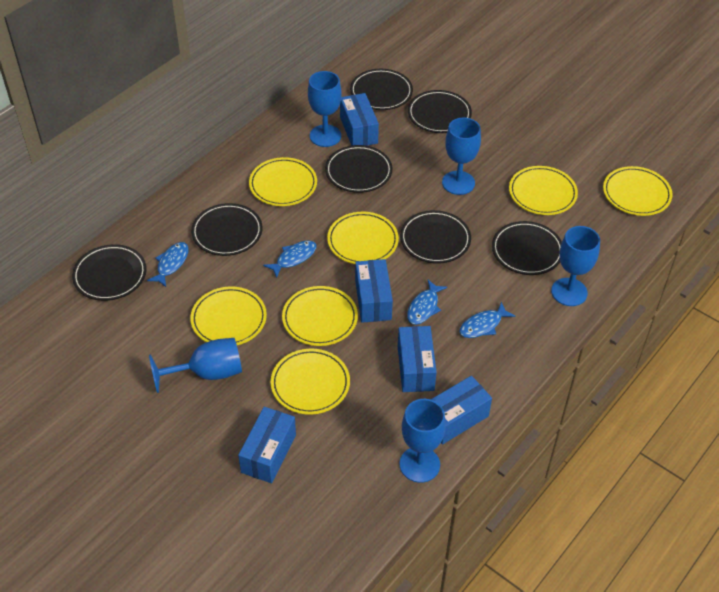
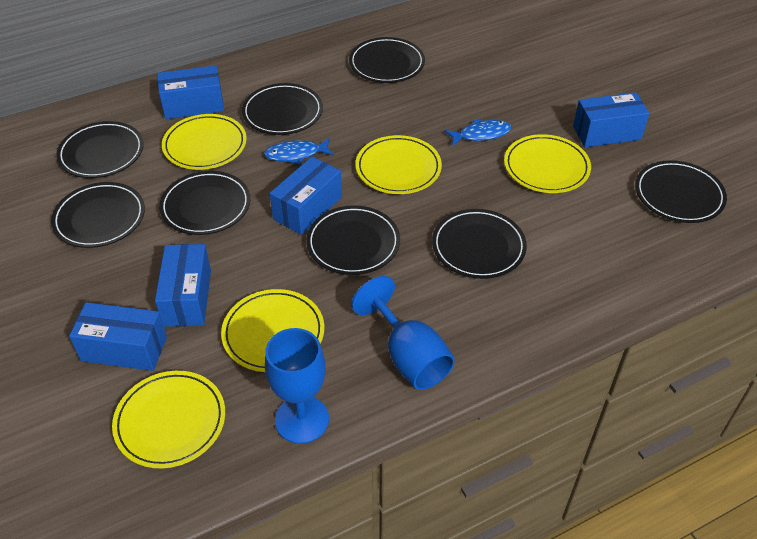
black plate: [72,244,147,301] [191,203,263,256] [325,145,393,193] [350,69,413,110] [400,210,471,264] [408,90,472,133] [492,221,562,275] = 7 -> [51,182,145,248] [56,121,143,178] [159,171,250,235] [242,83,323,135] [306,205,400,275] [349,37,425,83] [432,209,527,279] [635,160,727,223] = 8
blue fish: [147,242,189,287] [263,240,317,278] [407,280,447,325] [459,302,515,338] = 4 -> [264,138,333,165] [445,119,512,147] = 2
blue goblet: [149,338,242,393] [308,71,342,147] [400,399,446,483] [442,117,481,195] [551,226,600,306] = 5 -> [265,328,329,444] [351,276,455,390] = 2
yellow plate: [190,287,267,345] [249,157,317,206] [271,349,350,415] [282,286,358,346] [327,212,399,264] [509,166,578,215] [603,166,673,216] = 7 -> [112,371,225,468] [162,114,247,170] [221,289,324,372] [355,135,442,194] [504,134,591,193] = 5

